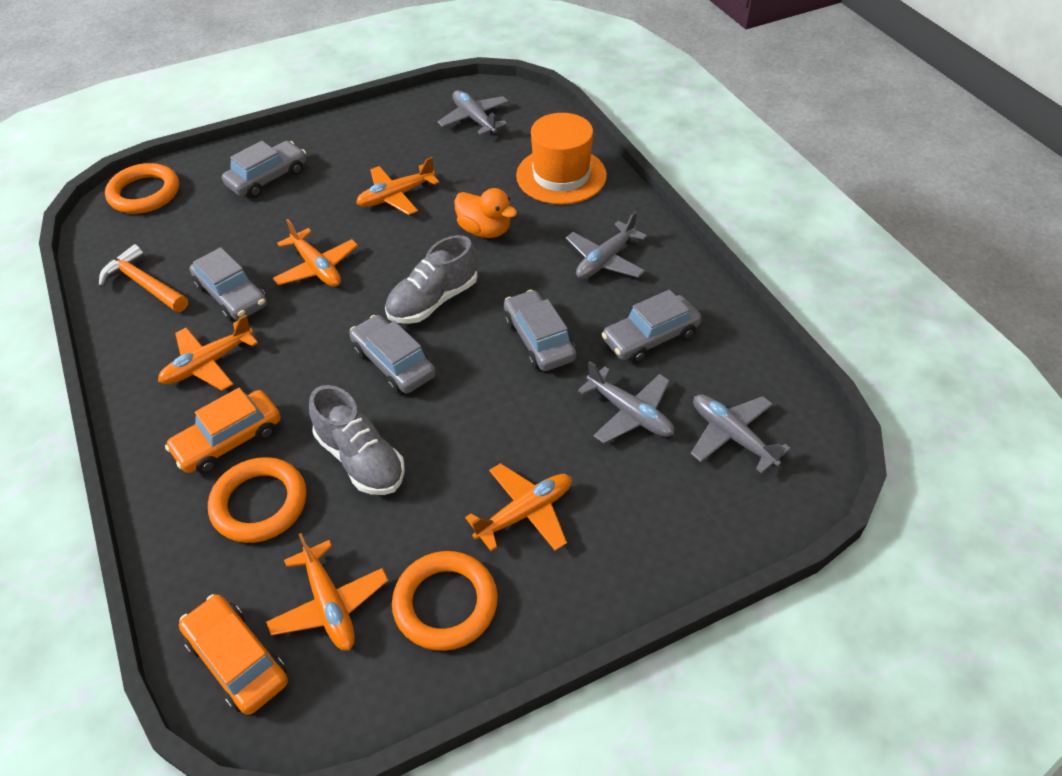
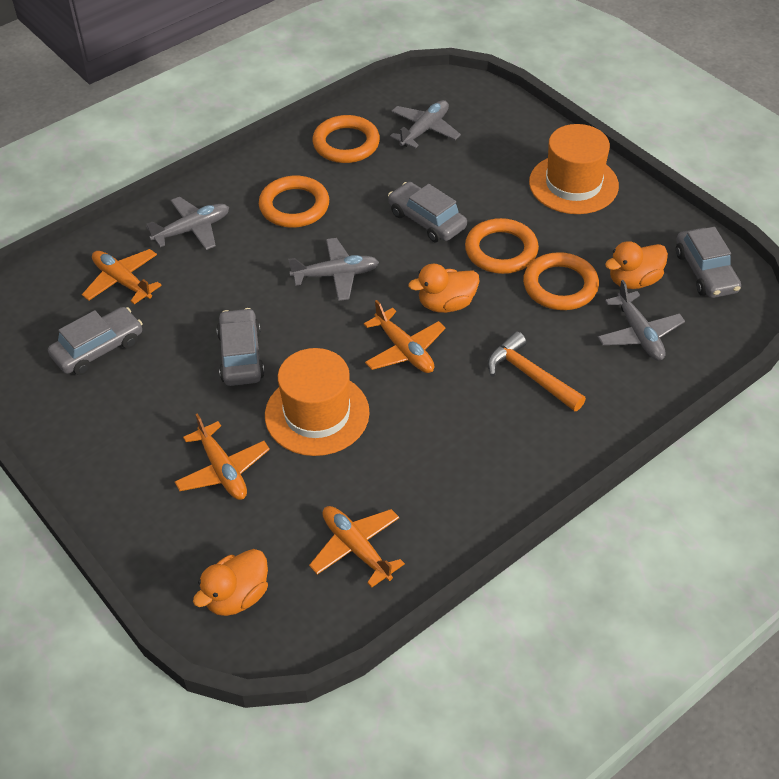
grey car: [190,247,267,322] [222,141,306,198] [349,315,436,394] [504,290,576,371] [601,289,701,363] = 5 -> [48,307,143,375] [217,308,265,386] [388,182,467,242] [676,227,741,298] = 4
grey shoe: [309,385,405,495] [385,235,478,324] = 2 -> none = 0
orange car: [165,388,281,474] [179,594,288,715] = 2 -> none = 0
orange duck: [454,188,517,238] = 1 -> [193,549,268,616] [408,264,480,313] [605,241,668,289] = 3
orange hat: [516,113,607,204] = 1 -> [265,348,370,456] [529,124,619,214] = 2
orange plane: [158,315,258,391] [266,533,389,651] [273,219,358,287] [356,157,439,215] [465,463,572,551] = 5 -> [82,249,162,304] [175,413,270,500] [309,506,405,588] [364,300,446,373] = 4
orange ring: [105,163,179,214] [208,457,307,543] [392,551,498,651] = 3 -> [259,176,329,228] [312,115,380,163] [465,218,539,274] [523,252,599,310] = 4

